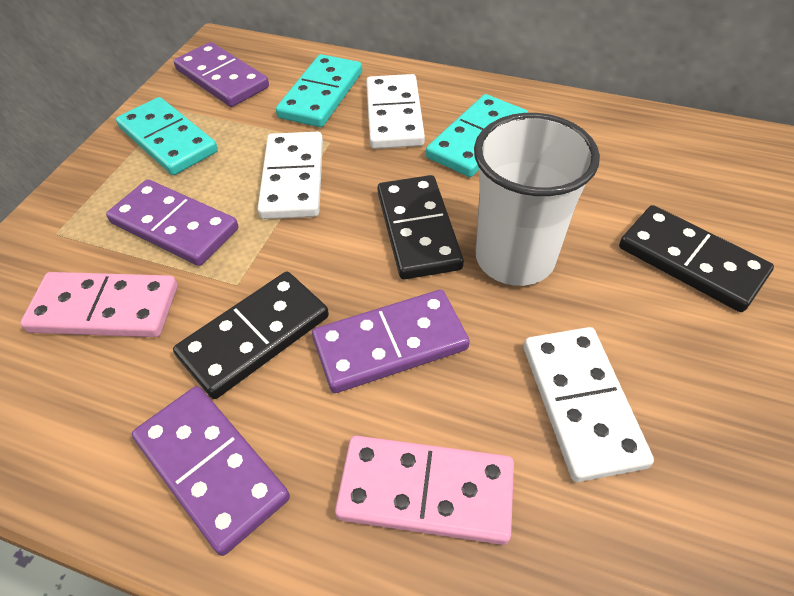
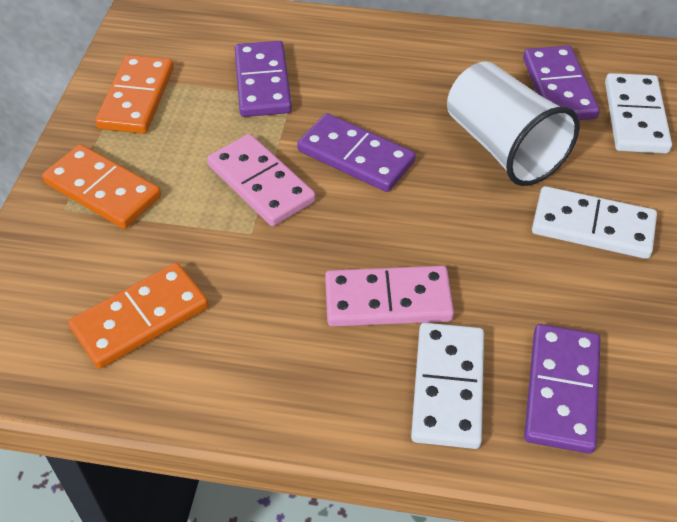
black domino: [173,272,329,399] [377,175,464,279] [619,205,774,312] = 3 -> none = 0
orange domino: none = 0 -> [42,144,161,229] [69,263,209,369] [95,55,174,134] = 3
turquoise domino: [116,97,218,175] [276,54,362,127] [426,94,528,177] = 3 -> none = 0

